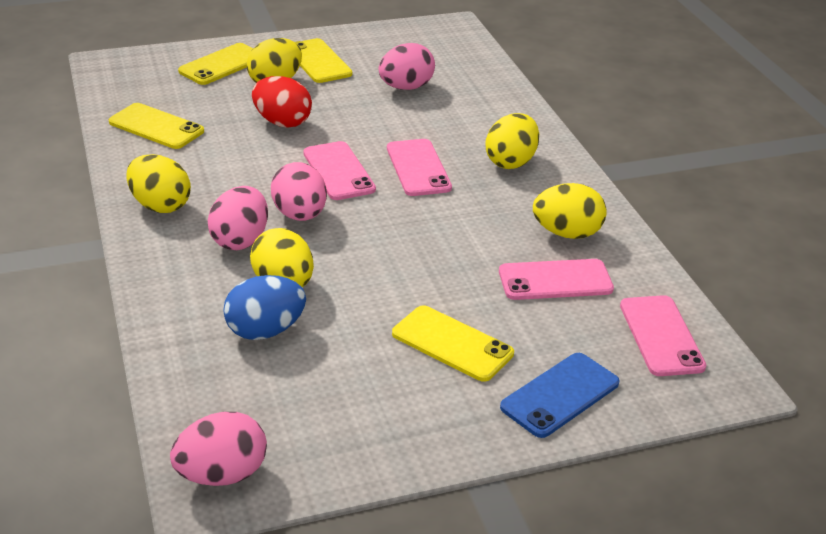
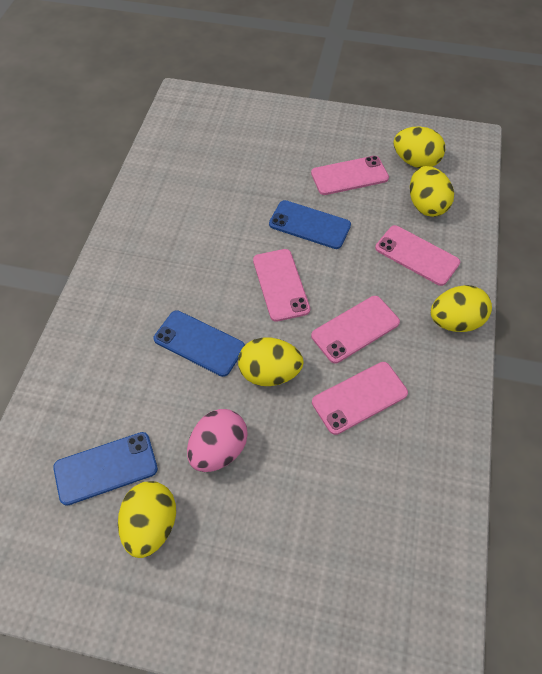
blue egg: [223,275,306,340] = 1 -> none = 0
blue phone: [500,353,620,438] = 1 -> [53,432,158,506] [154,310,245,377] [269,200,351,249] = 3
pink egg: [170,412,267,486] [208,186,268,250] [271,162,327,221] [379,43,435,90] = 4 -> [187,409,248,472] = 1
pink phone: [303,141,376,200] [387,139,452,196] [499,259,614,300] [620,295,706,376] = 4 -> [253,249,310,322] [311,156,389,195] [311,296,400,363] [312,362,408,435] [375,225,460,286] = 5
red egg: [252,76,312,128] = 1 -> none = 0
yellow phone: [109,103,204,149] [178,43,253,85] [295,38,352,83] [392,305,514,382] = 4 -> none = 0

